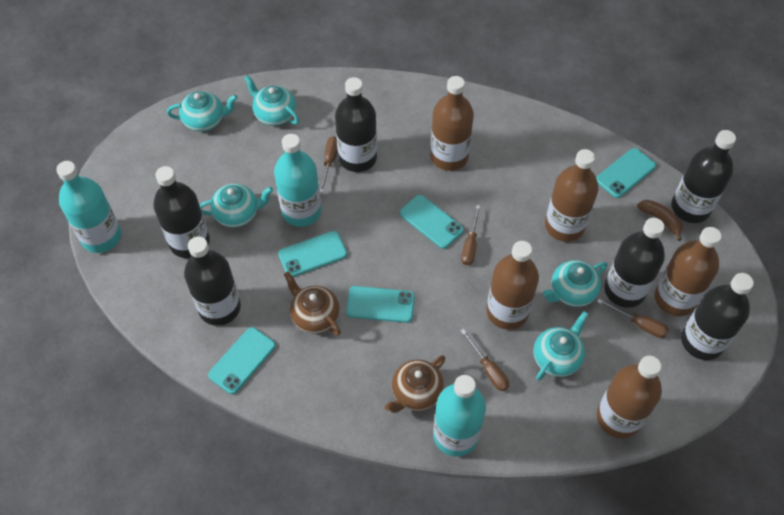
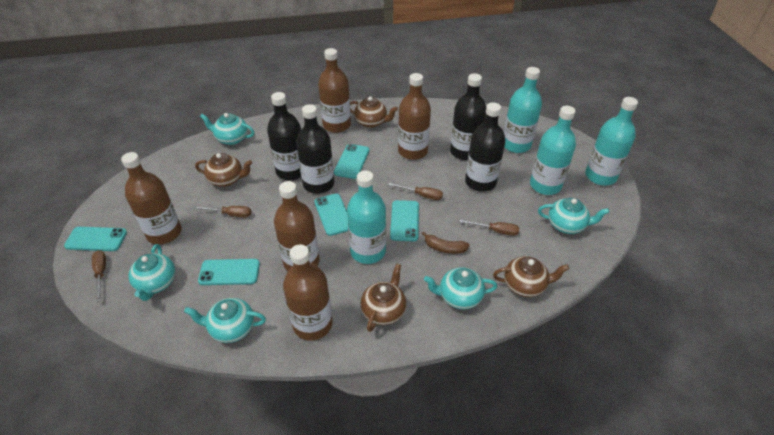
black bottle: [153,166,210,258] [184,236,241,326] [335,77,377,172] [604,218,665,308] [671,130,736,223] [681,273,754,360] = 6 -> [267,92,301,180] [296,104,335,194] [450,73,486,160] [465,102,505,192] = 4
brown teapot: [284,271,341,336] [385,355,446,413] = 2 -> [195,153,252,187] [350,96,398,128] [360,264,406,332] [493,256,570,297] = 4
turquoise bottle: [56,161,121,253] [274,134,322,227] [433,375,486,456] = 3 -> [347,170,386,264] [504,67,542,153] [530,106,576,195] [585,97,638,186] = 4

